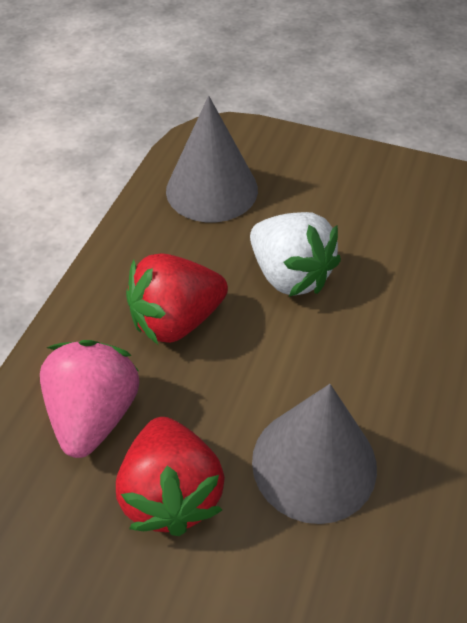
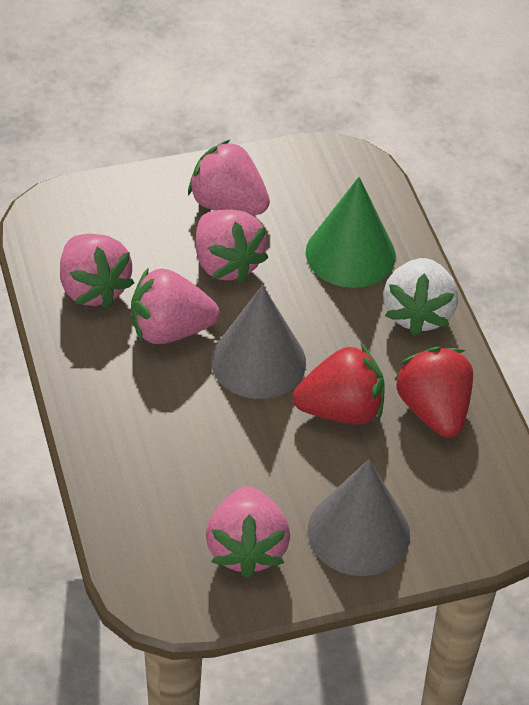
green cone: none = 0 -> [306,177,396,288] = 1
pink strawberry: [40,340,139,458] = 1 -> [60,234,134,309] [131,267,219,344] [188,139,270,215] [196,209,268,283] [206,486,290,578] = 5

